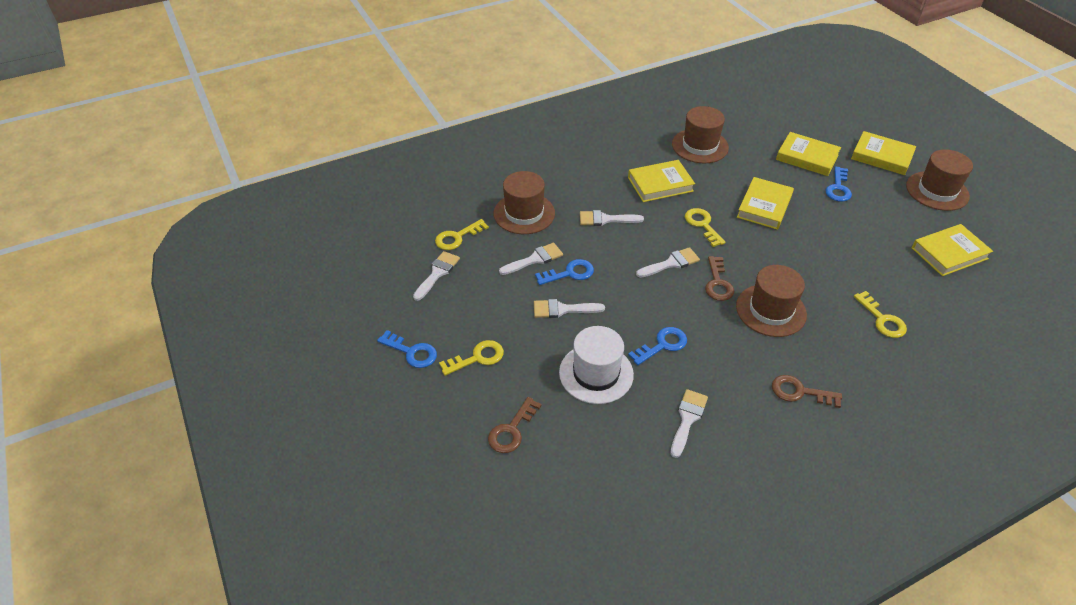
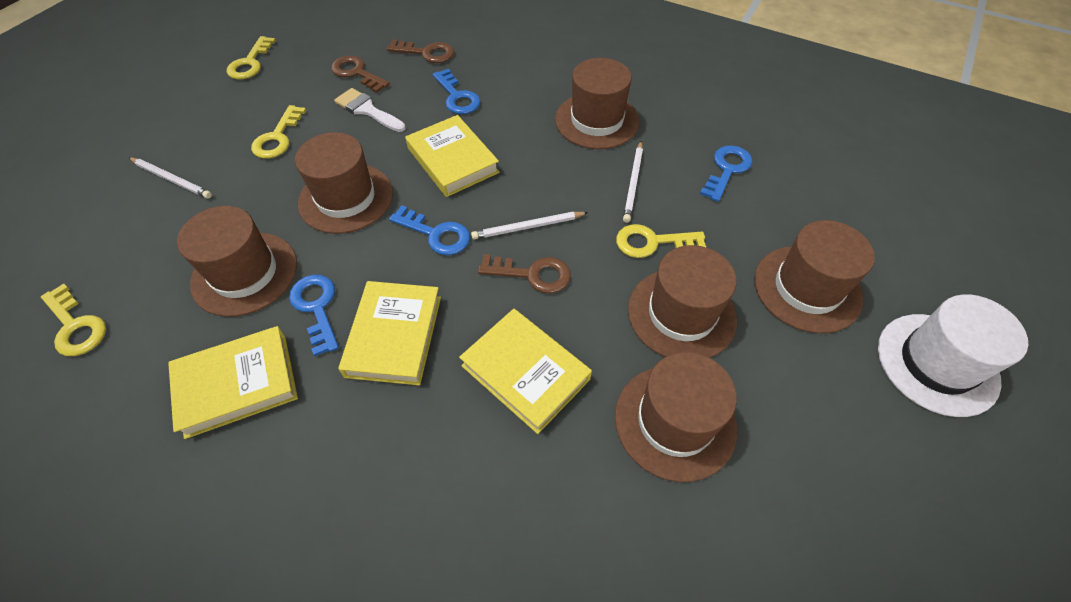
brown hat: [494,171,555,234] [672,106,729,163] [736,265,807,337] [906,149,973,211] = 4 -> [177,206,297,317] [295,132,393,234] [555,58,640,149] [615,352,737,482] [628,245,737,358] [754,220,875,333] = 6
white brush: [413,251,460,301] [499,243,563,275] [534,299,605,318] [580,210,644,226] [636,247,700,278] [671,389,708,458] = 6 -> [334,88,406,132] = 1
white pencil: none = 0 -> [129,157,212,199] [471,212,589,239] [623,141,643,223] = 3
yellow book: [628,160,695,202] [737,177,794,230] [776,132,841,176] [851,131,916,175] [912,224,993,276] = 5 -> [168,326,298,439] [338,281,441,385] [405,115,500,197] [459,309,592,434] = 4

